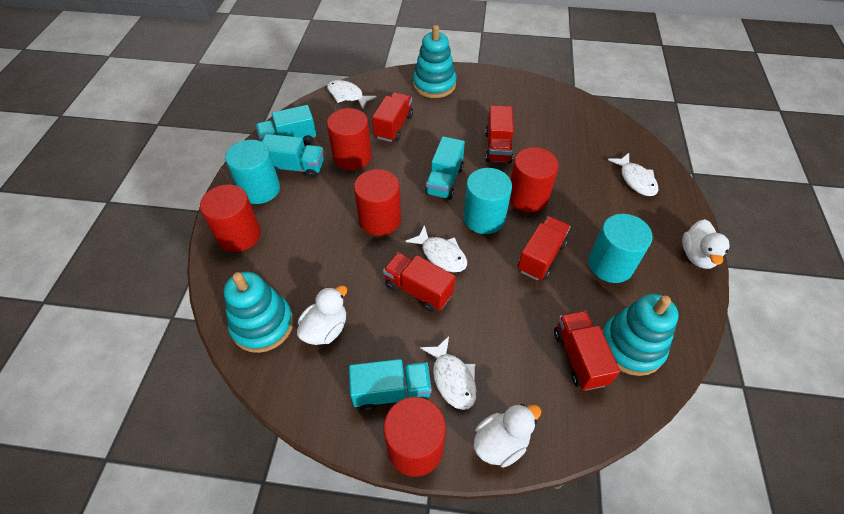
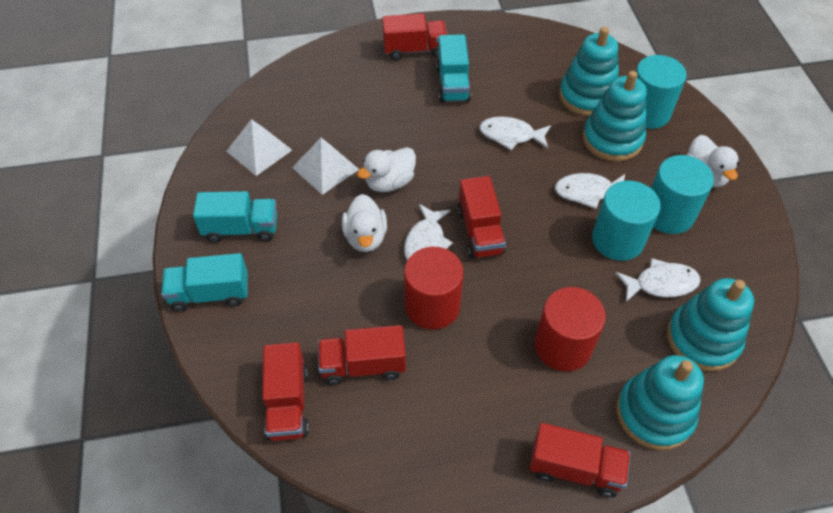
red cylinder: [200,185,261,252] [327,108,372,170] [354,169,401,236] [384,397,446,477] [510,147,559,212] = 5 -> [404,247,464,330] [535,287,606,372] = 2
turquoise stacking toy: [224,272,294,353] [413,25,456,98] [602,294,679,376] = 3 -> [559,27,619,116] [583,71,647,162] [616,355,704,450] [667,278,754,371] = 4
turquoise truck: [256,105,316,145] [262,134,324,179] [349,359,432,411] [425,136,465,200] = 4 -> [161,253,248,312] [193,191,277,243] [436,34,471,103] = 3
white pyramid: none = 0 -> [226,119,292,176] [292,138,359,195] = 2

